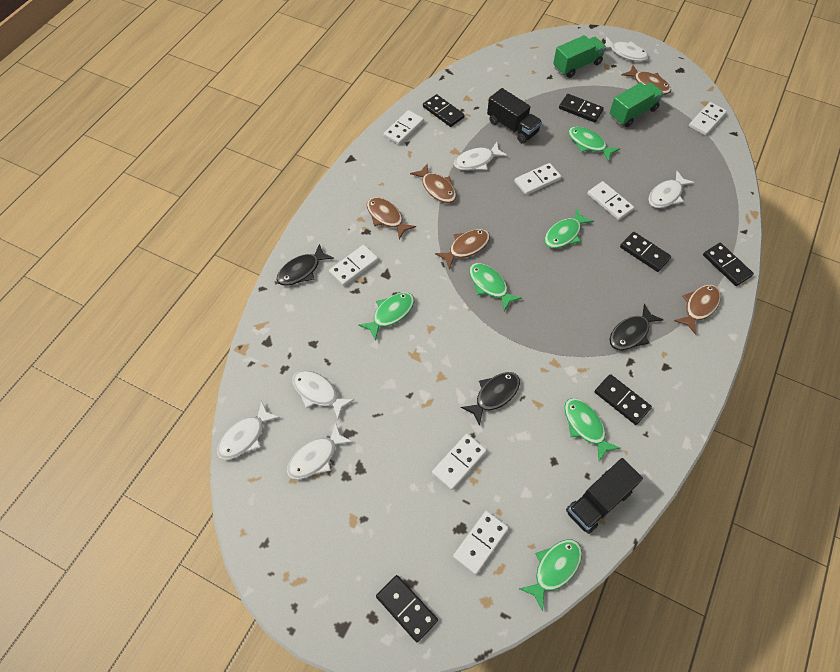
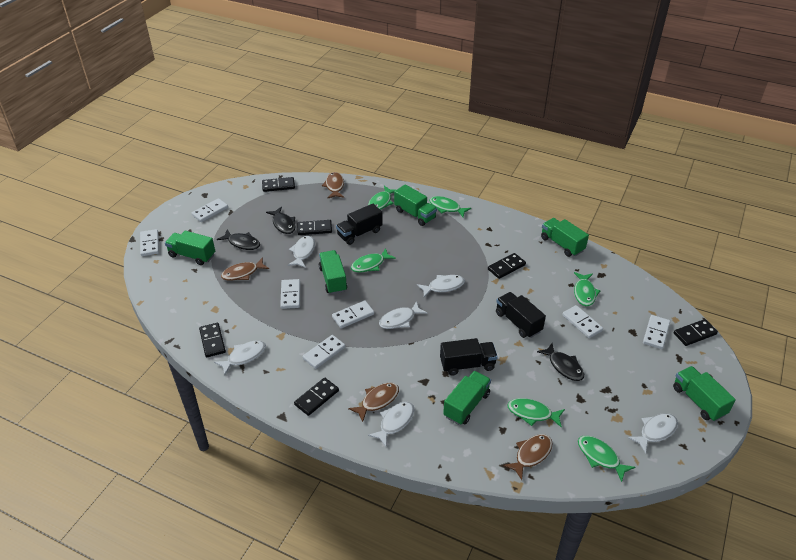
black truck: [487,88,542,143] [566,458,643,534] = 2 -> [336,204,383,245] [440,338,498,376] [496,292,546,338] = 3
brown fish: [367,197,416,239] [410,164,456,203] [435,229,490,269] [622,65,671,95] [674,285,721,335] = 5 -> [221,257,269,281] [322,172,344,198] [348,383,399,422] [503,434,553,480] = 4
green truck: [553,35,606,78] [609,82,664,127] = 2 -> [165,231,215,265] [319,250,347,294] [394,184,437,226] [443,371,491,425] [541,218,589,257] [673,366,736,422] = 6

